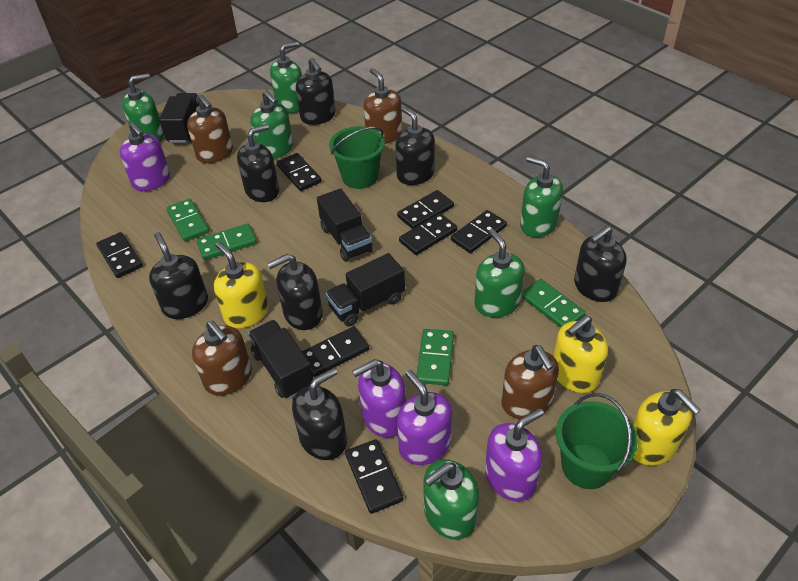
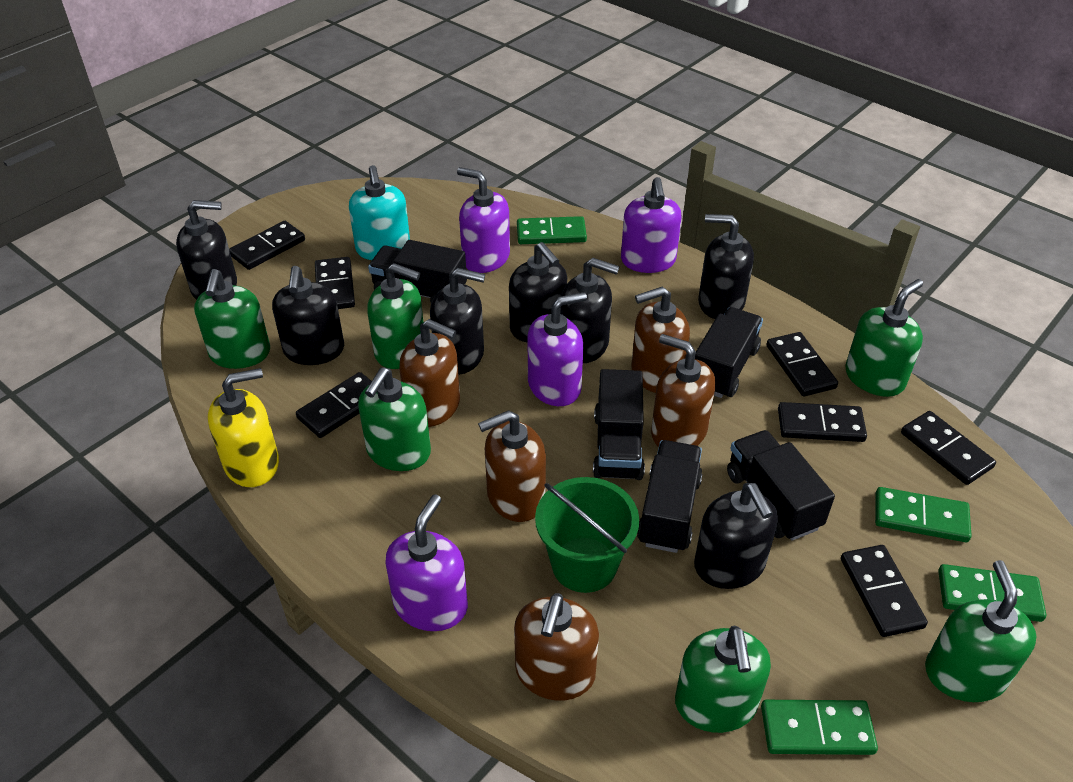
black truck: [159,93,199,143] [248,320,313,398] [317,188,373,262] [326,253,405,326] = 4 -> [368,240,467,303] [593,369,645,480] [637,440,702,553] [695,307,763,398] [727,430,835,541] = 5
brown soap dispenser: [187,95,233,163] [192,321,252,396] [364,68,402,144] [501,345,559,419] = 4 -> [399,319,460,427] [478,410,546,522] [514,593,599,701] [631,286,690,393] [651,334,715,447] = 5
green bucket: [329,126,385,189] [556,393,638,489] = 2 -> [535,477,639,593] = 1
turquoise soap dispenser: none = 0 -> [349,165,410,260] = 1
yellow soap dispenser: [214,242,269,328] [553,316,608,393] [633,389,701,465] = 3 -> [208,368,279,487] = 1

